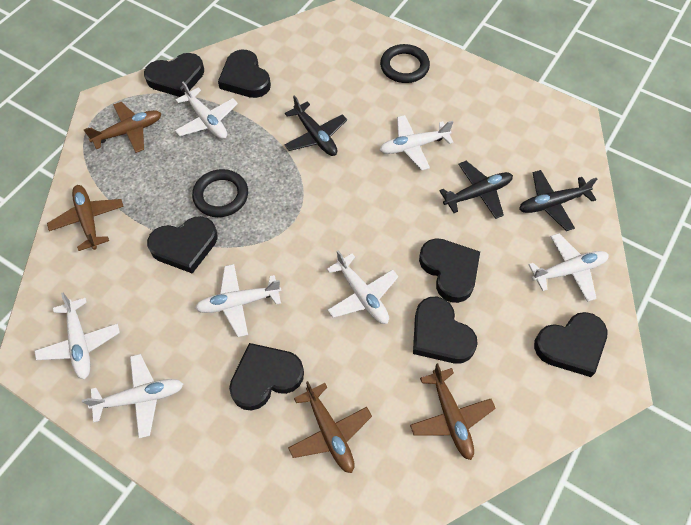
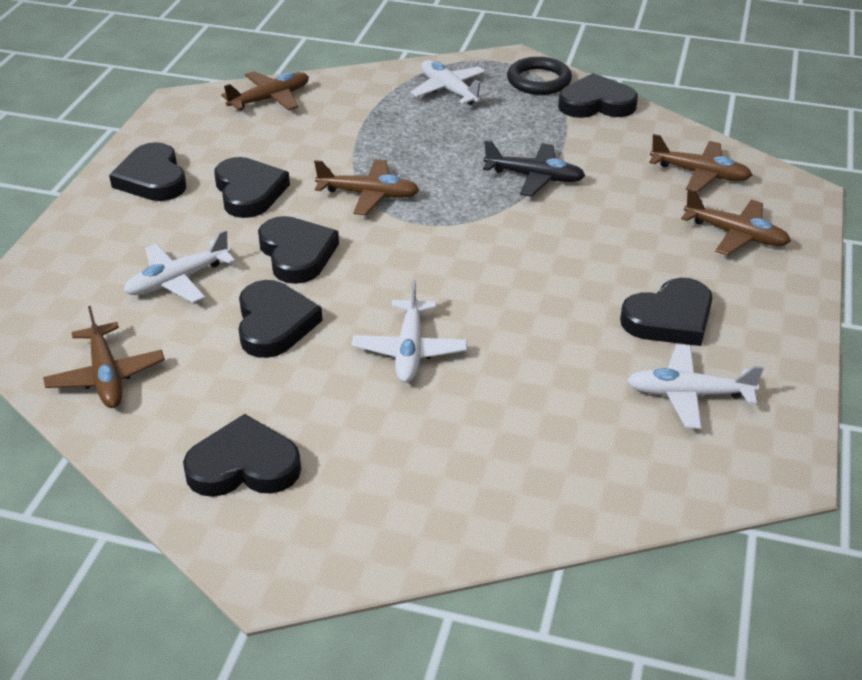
black plane: [285,95,347,156] [439,161,513,219] [519,170,597,231] = 3 -> [483,140,585,197] = 1
black ring: [192,169,248,217] [380,44,430,83] = 2 -> [507,57,572,95] = 1
brown plane: [47,185,124,251] [84,102,161,153] [288,381,372,473] [410,363,496,460] = 4 -> [43,306,165,408] [221,71,309,111] [314,159,419,215] [649,134,752,192] [681,189,791,256] = 5
white plane: [34,293,120,379] [82,354,183,438] [175,81,238,139] [195,264,282,337] [327,250,399,324] [380,115,454,171] [528,233,609,302] = 7 -> [123,230,235,303] [352,280,467,383] [411,60,491,105] [627,345,764,429] = 4

